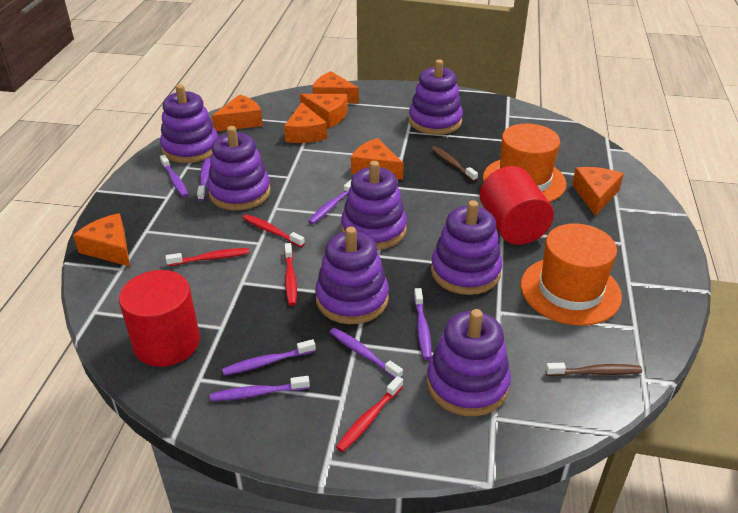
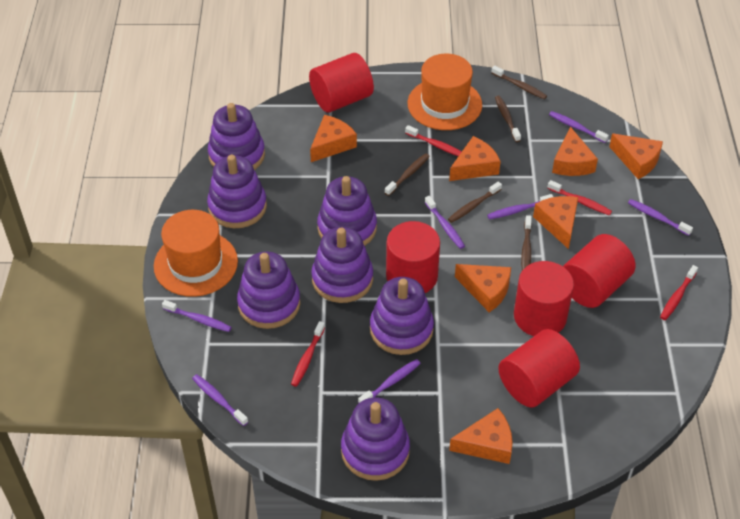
brown toothbrush: [431,146,478,181] [545,363,642,376] = 2 -> [385,153,430,196] [448,182,502,223] [491,65,547,99] [495,96,521,142] [521,215,532,270] = 5
red cylinder: [119,270,200,367] [480,166,554,245] = 2 -> [309,53,374,112] [386,221,440,293] [498,329,580,408] [514,261,574,336] [563,234,636,308] = 5

